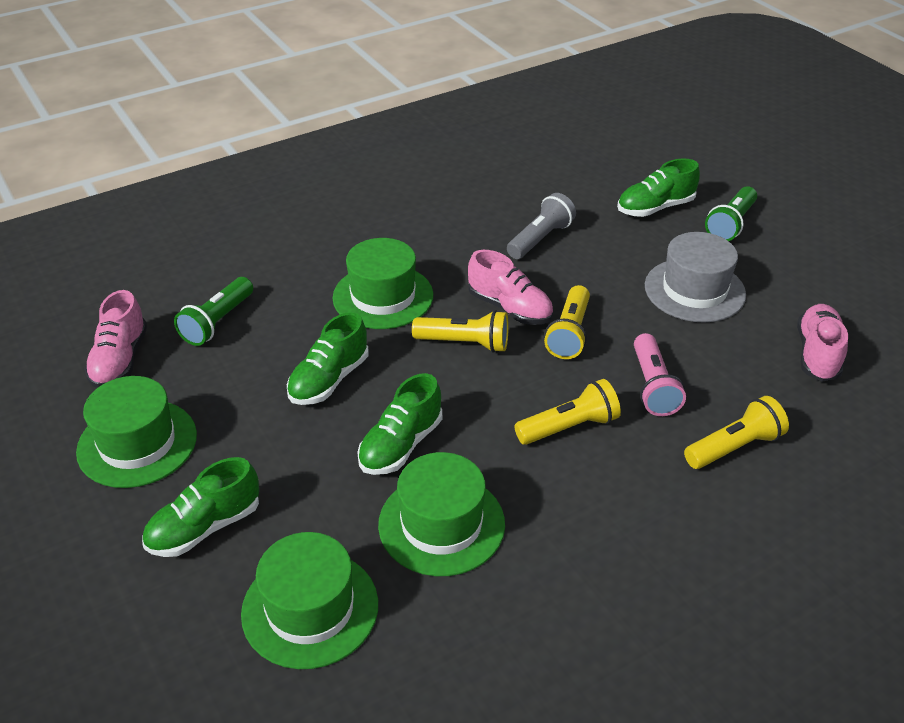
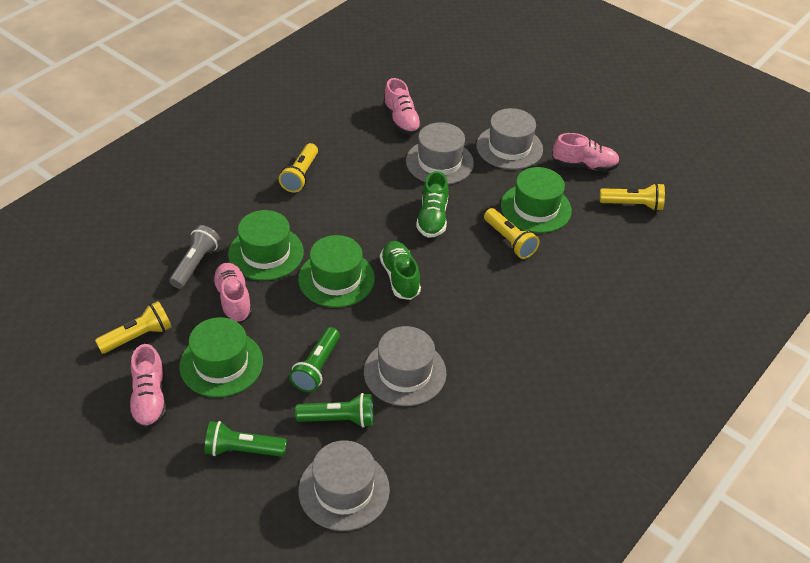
green flashlight: [174,277,253,346] [705,186,757,241] = 2 -> [204,421,287,457] [289,327,340,392] [295,393,373,428] = 3
green shoe: [142,457,259,557] [287,312,368,405] [357,373,442,475] [617,158,700,217] = 4 -> [380,241,421,300] [416,171,448,238] = 2
grey hat: [645,232,746,323] = 1 -> [298,440,390,531] [364,326,446,406] [406,122,474,185] [476,108,543,170] = 4
pink flashlight: [634,333,686,416] = 1 -> none = 0
pink shoe: [84,290,147,388] [468,250,553,325] [797,304,848,382] = 3 -> [129,344,166,429] [212,263,252,323] [383,78,422,135] [553,133,620,171] = 4

